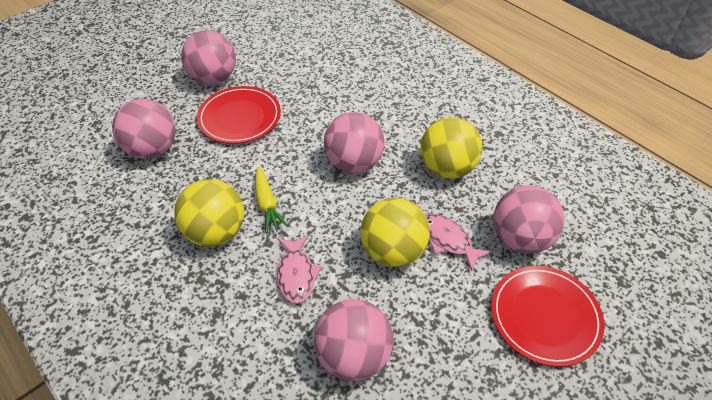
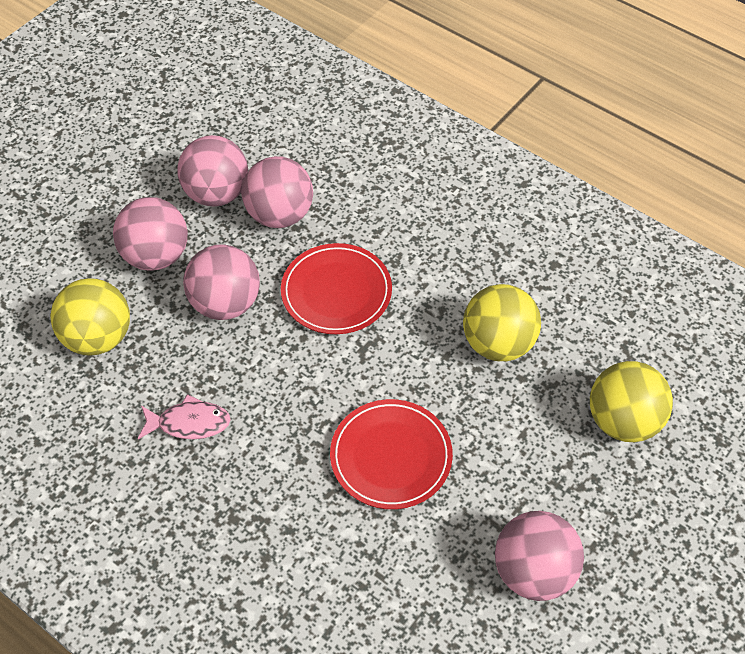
pink fish: [277,235,322,304] [426,214,492,271] = 2 -> [138,394,231,439] = 1
yellow carrot: [255,167,289,233] = 1 -> none = 0

